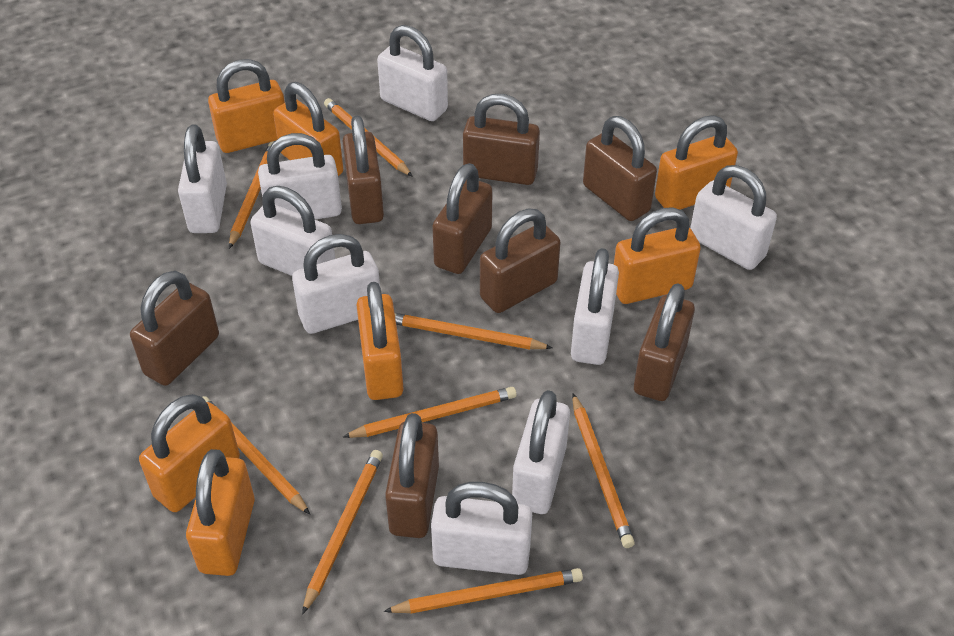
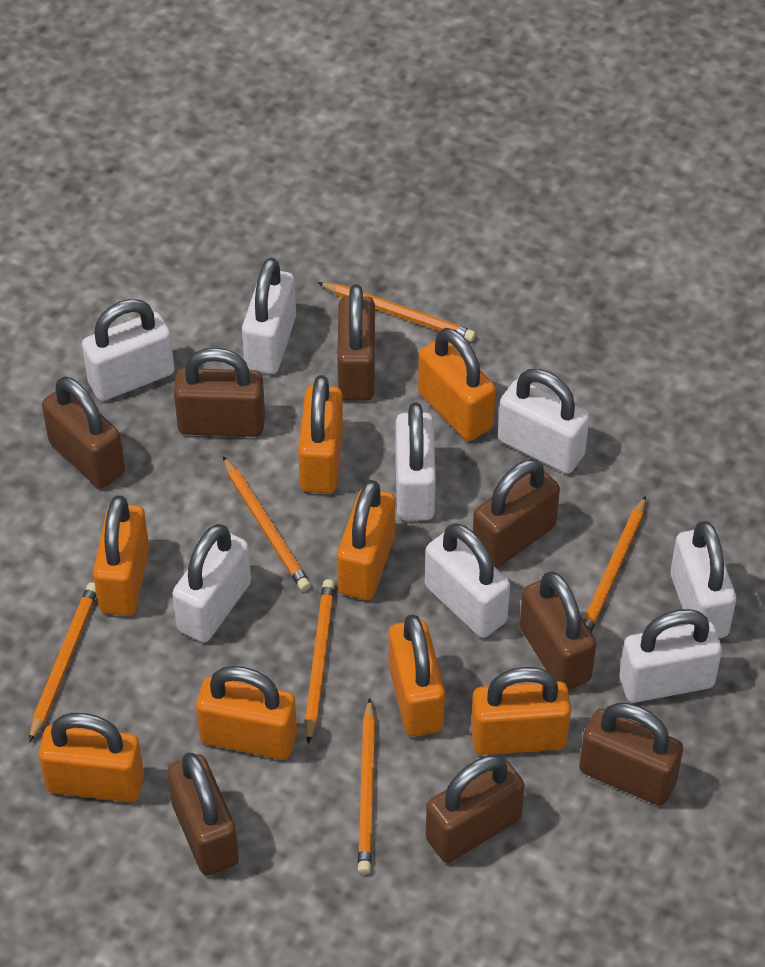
orange padlock: [139,394,240,512] [186,449,255,576] [208,59,285,153] [273,82,343,176] [356,282,404,400] [614,207,701,304] [655,115,738,210] = 7 -> [39,713,144,802] [93,496,149,616] [196,666,297,760] [298,375,343,493] [337,480,395,600] [389,614,445,737] [418,328,496,441] [471,667,571,755] = 8
orange pencil: [202,396,310,514] [229,141,274,249] [302,450,383,615] [324,98,413,177] [343,387,517,438] [384,568,583,613] [395,313,553,350] [572,393,635,548] = 8 -> [29,582,97,743] [223,456,311,591] [305,579,335,744] [317,282,476,341] [358,698,375,874] [583,496,646,632] = 6
white padlock: [178,124,227,233] [250,186,335,276] [258,133,342,220] [292,234,380,334] [377,25,448,121] [431,482,532,575] [512,390,570,514] [571,248,619,365] [690,165,777,270] = 9 -> [82,299,174,401] [172,524,251,642] [242,258,296,374] [395,402,436,521] [425,523,510,638] [498,369,589,474] [620,609,722,703] [671,521,736,638] = 8

